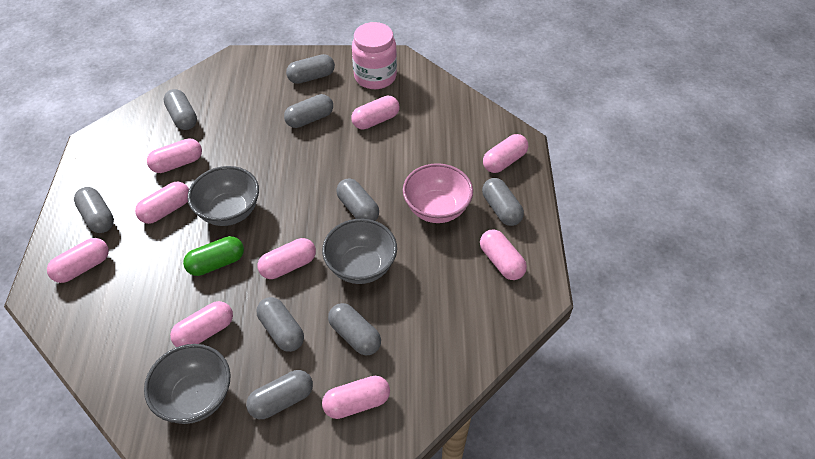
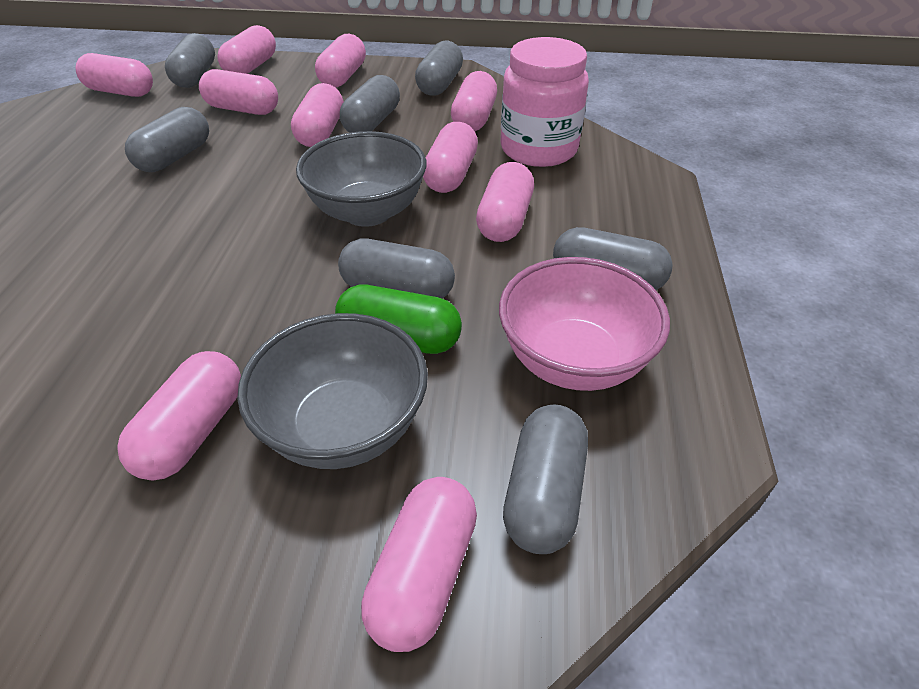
grey bowl: [144,344,231,424] [188,166,259,226] [322,219,397,284] = 3 -> [237,313,428,469] [296,131,426,227] = 2
grey capsule: [74,187,114,233] [163,89,197,130] [246,370,313,419] [257,297,304,352] [284,94,333,128] [286,54,335,84] [328,303,381,355] [336,178,379,221] [482,178,524,226] = 9 -> [125,107,209,172] [165,33,215,88] [338,239,455,298] [340,75,400,133] [415,40,463,96] [503,405,588,554] [553,227,673,290] = 7
pink capsule: [47,238,109,283] [135,182,189,224] [147,138,202,173] [170,301,233,347] [257,238,316,279] [322,376,390,419] [351,96,400,130] [480,230,527,280] [483,134,528,173] = 9 -> [76,53,153,97] [117,351,241,480] [199,69,278,115] [217,25,276,74] [291,83,344,147] [315,34,366,87] [361,477,477,652] [423,122,478,193] [451,71,497,131] [476,162,534,242] = 10

